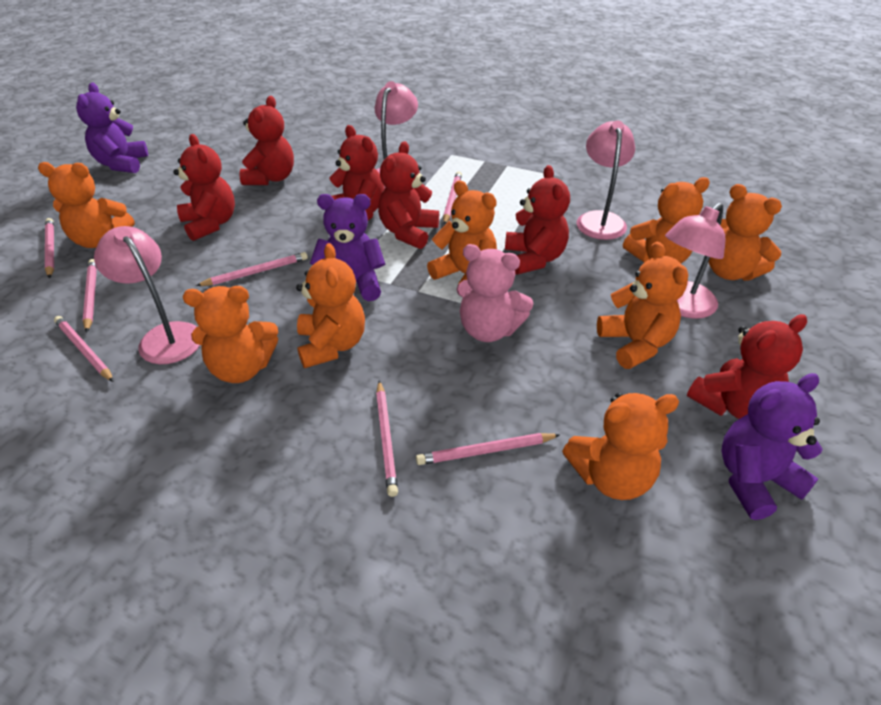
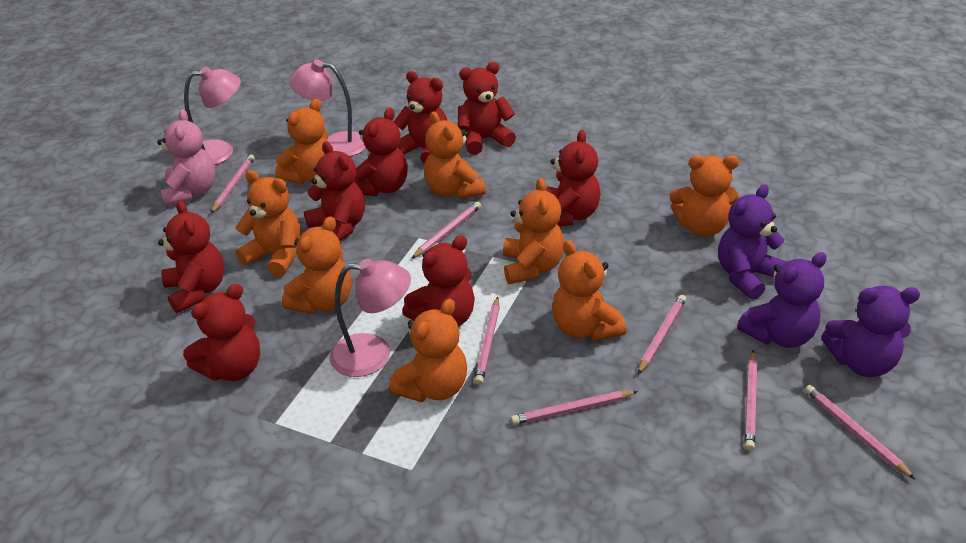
pink lamp: [94,226,200,364] [375,81,418,188] [577,121,635,240] [665,203,726,319] = 4 -> [184,66,241,165] [289,60,366,157] [330,259,411,377] = 3
red teddy bear: [173,134,235,241] [240,96,294,185] [329,125,385,220] [378,141,439,249] [505,165,570,275] [687,314,807,419] = 6 -> [158,200,224,313] [183,284,260,381] [304,141,365,241] [353,108,408,196] [394,71,448,164] [402,235,475,327] [458,62,516,155] [545,130,600,226] = 8

